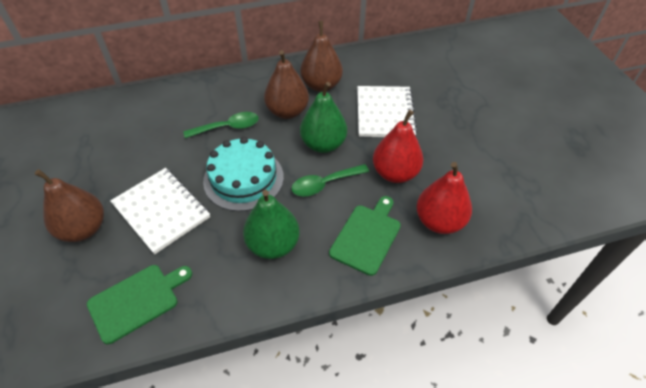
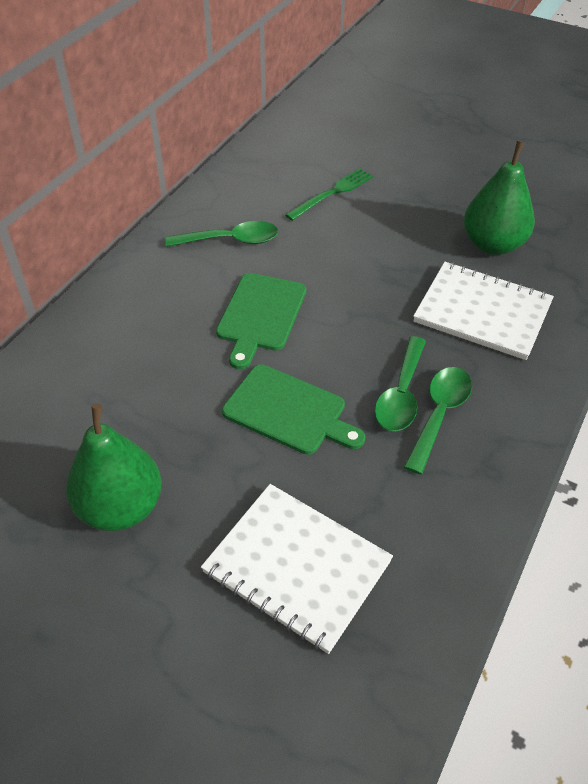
brown pear: [35,169,104,242] [264,50,309,119] [300,21,343,92] = 3 -> none = 0
green fork: none = 0 -> [285,168,373,221] = 1
green spoon: [184,112,259,138] [291,164,369,196] = 2 -> [166,221,278,247] [375,336,426,431] [404,367,472,475] = 3
red pear: [373,110,423,183] [416,162,472,234] = 2 -> none = 0
turquoise cake: [203,137,284,211] = 1 -> none = 0

